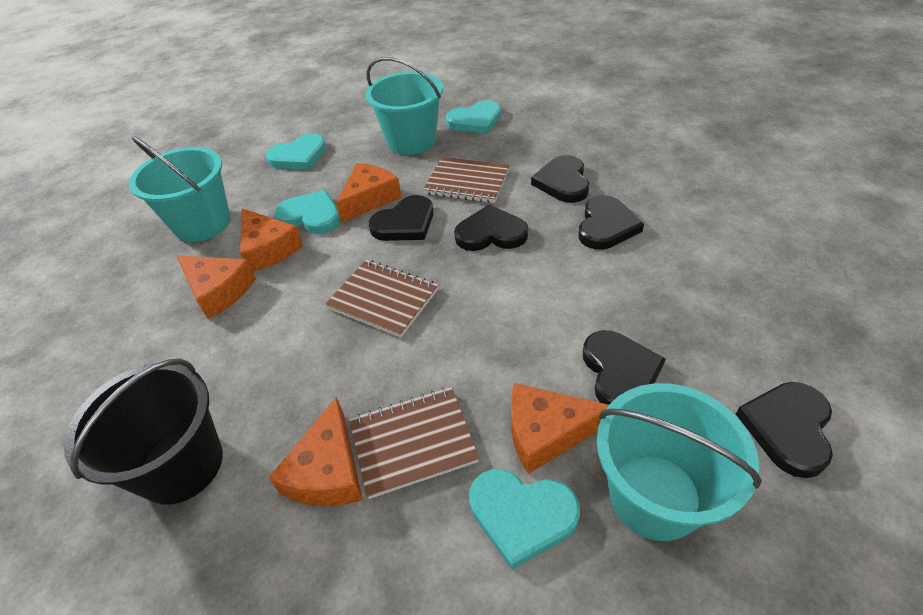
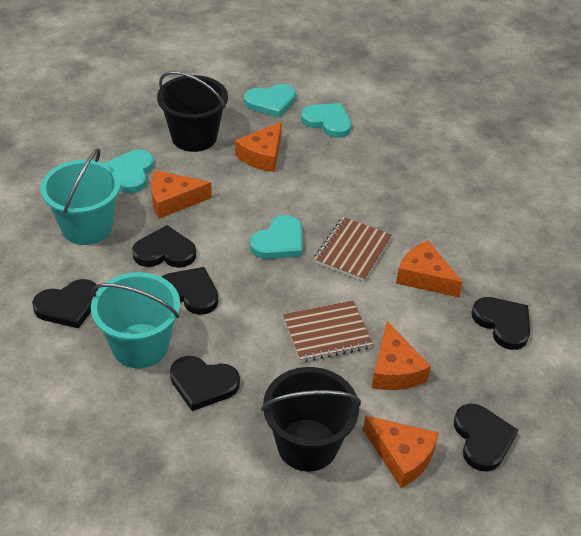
black bucket: [64,359,223,505] = 1 -> [157,71,228,152] [261,367,361,472] = 2
brown notebook: [325,260,438,337] [349,387,479,499] [423,157,510,203] = 3 -> [283,301,373,362] [314,217,392,281] = 2
turquoise bucket: [129,136,231,242] [365,57,443,155] [597,383,762,541] = 3 -> [40,148,121,245] [91,272,180,368] = 2

